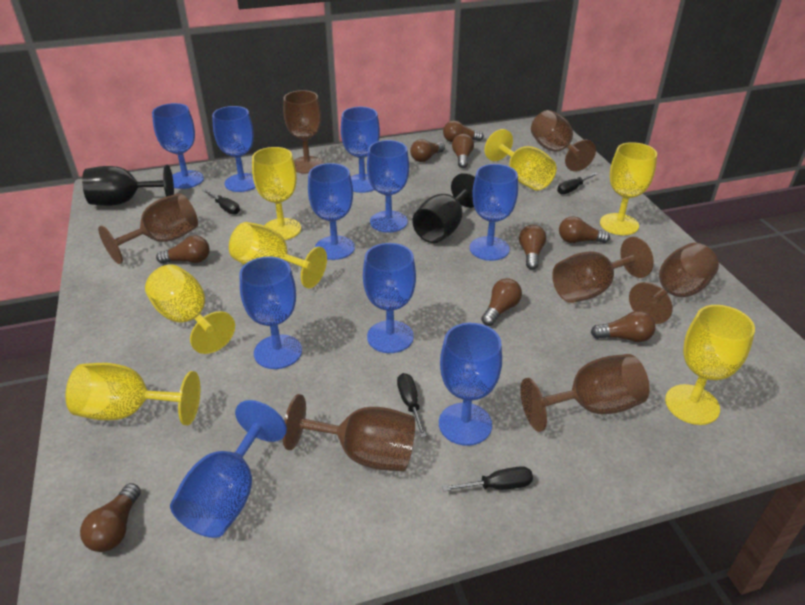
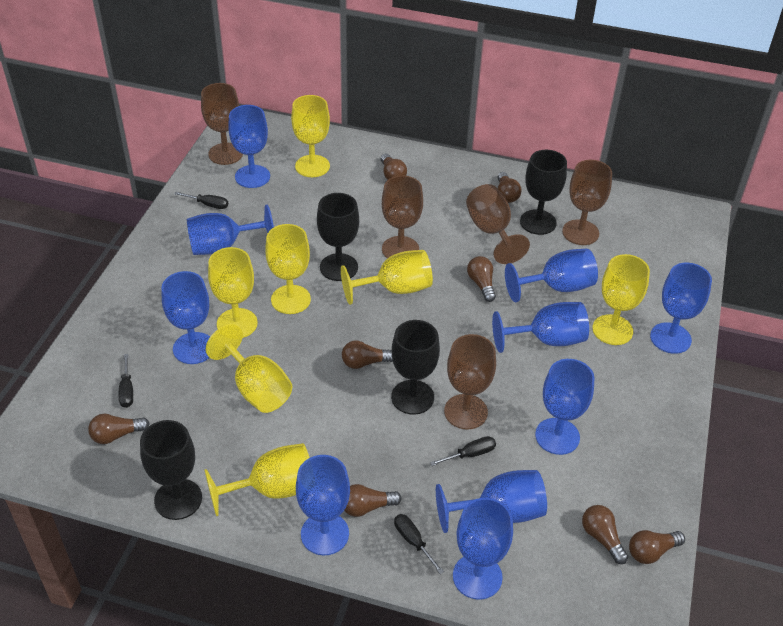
black goblet: [82,165,174,206] [412,173,475,243] = 2 -> [140,420,202,520] [317,193,359,281] [391,320,440,415] [520,150,567,235] = 4
brown goblet: [98,193,198,264] [283,90,324,174] [283,394,415,471] [520,354,650,432] [531,110,596,171] [552,236,654,303] [629,243,719,324] = 7 -> [201,83,243,165] [382,175,423,258] [444,334,496,430] [466,184,530,264] [562,160,612,245] = 5
brown light bulb: [80,483,141,552] [156,235,209,264] [410,139,445,162] [443,120,484,142] [452,134,474,168] [481,278,522,326] [519,225,546,270] [559,216,610,243] [591,311,656,342] = 9 -> [88,414,150,444] [342,341,393,369] [344,484,402,517] [381,154,407,180] [467,256,496,302] [498,172,522,203] [582,505,628,564] [629,530,685,564] = 8

